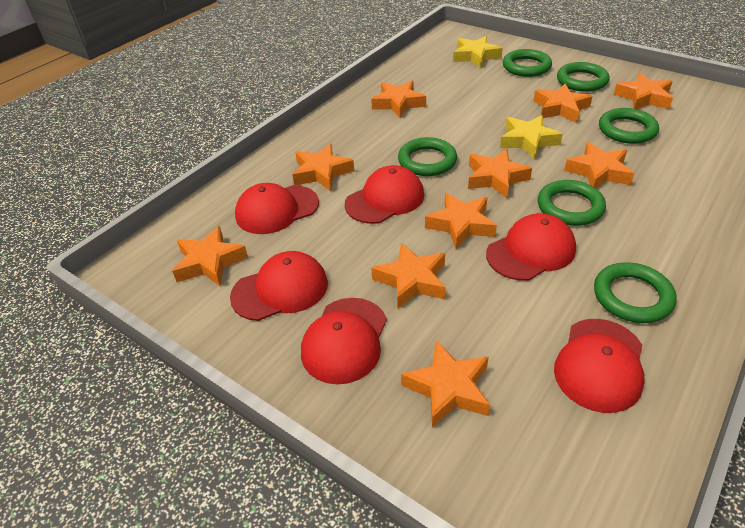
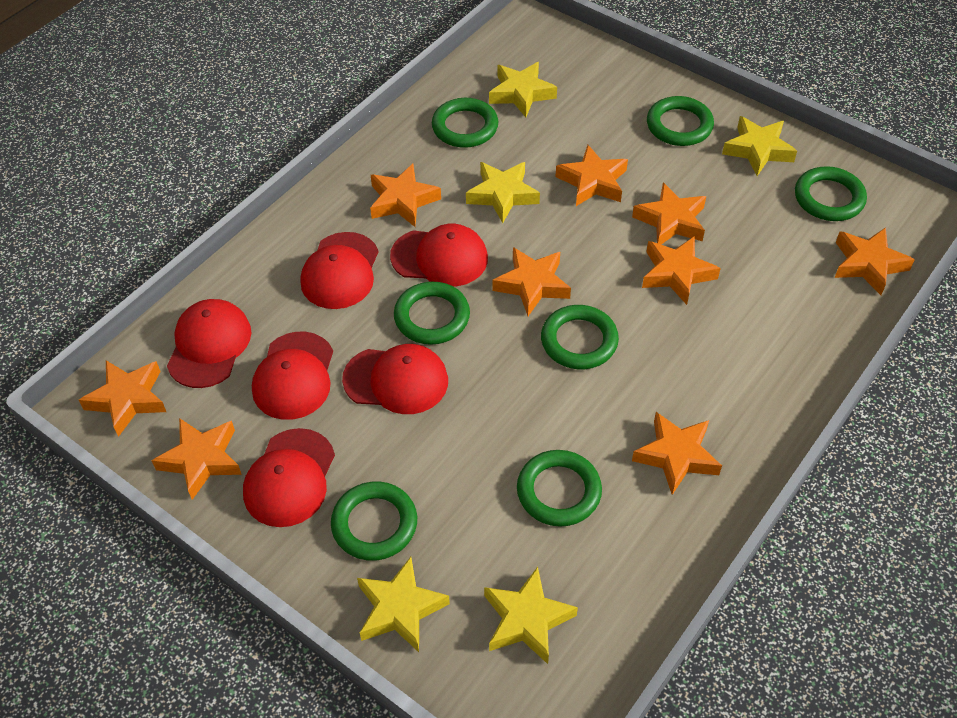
green ring: [398,137,457,176] [503,49,552,77] [538,180,606,226] [557,62,609,92] [594,262,677,323] [599,108,659,144] = 6 -> [331,482,417,561] [394,282,470,345] [432,98,498,148] [517,450,602,526] [541,305,619,369] [647,96,714,146] [795,166,867,221] = 7
orange star: [172,226,248,286] [292,144,354,191] [371,81,426,118] [371,243,446,308] [401,340,490,428] [425,193,497,249] [468,149,532,198] [533,84,593,123] [564,142,635,188] [614,73,673,109] = 10 -> [79,360,166,437] [151,418,242,500] [370,164,441,227] [492,247,571,316] [556,145,628,206] [632,182,706,244] [632,412,722,495] [642,236,721,305] [835,227,915,295] = 9
yellow star: [453,36,503,68] [500,115,563,159] = 2 -> [357,557,450,652] [466,162,540,223] [484,567,578,664] [489,62,557,117] [722,116,797,176] = 5

